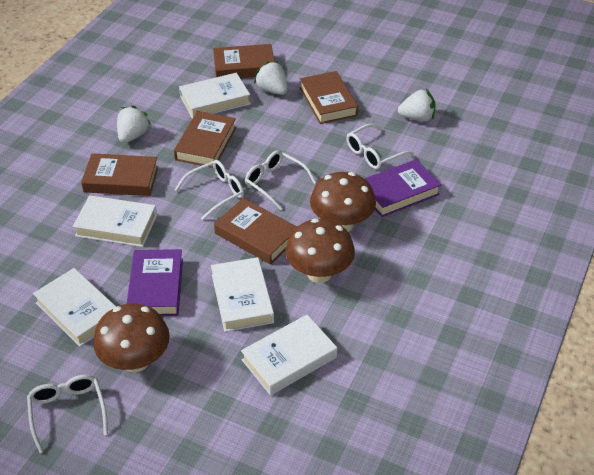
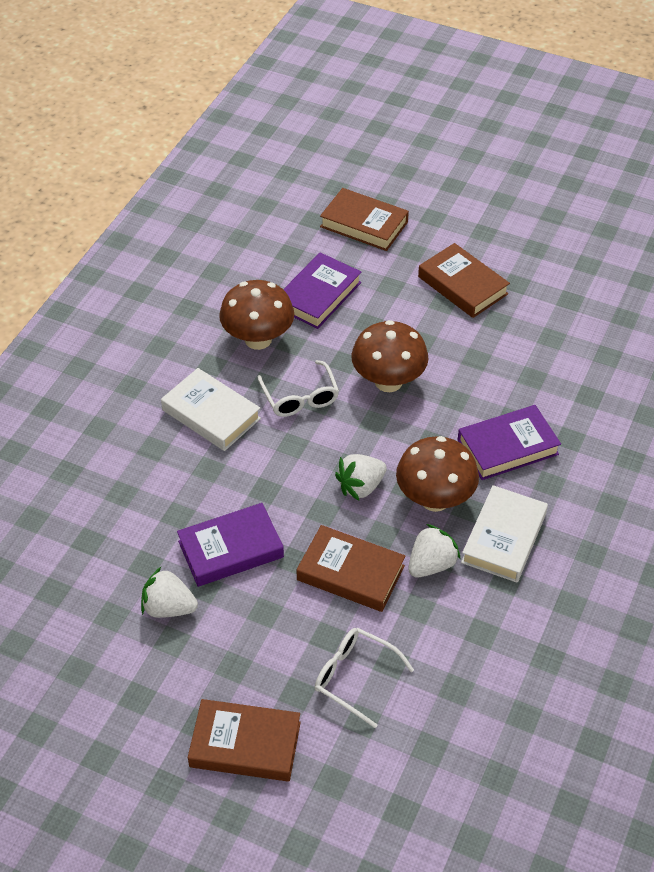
brown book: [81,153,158,196] [174,111,236,168] [213,44,275,78] [214,198,297,264] [300,71,358,124] = 5 -> [188,699,301,782] [296,525,406,612] [320,188,409,251] [418,243,510,318] = 4
purple book: [127,249,183,316] [364,159,441,217] = 2 -> [177,503,284,587] [283,252,361,329] [458,405,561,480] = 3
white book: [33,268,116,347] [73,195,157,247] [179,73,251,118] [211,257,274,332] [241,315,337,395] = 5 -> [161,368,261,451] [461,485,548,583] = 2
white glasses: [27,375,108,453] [175,160,244,221] [245,150,316,210] [346,124,414,169] = 4 -> [258,360,339,417] [315,628,414,728] = 2

